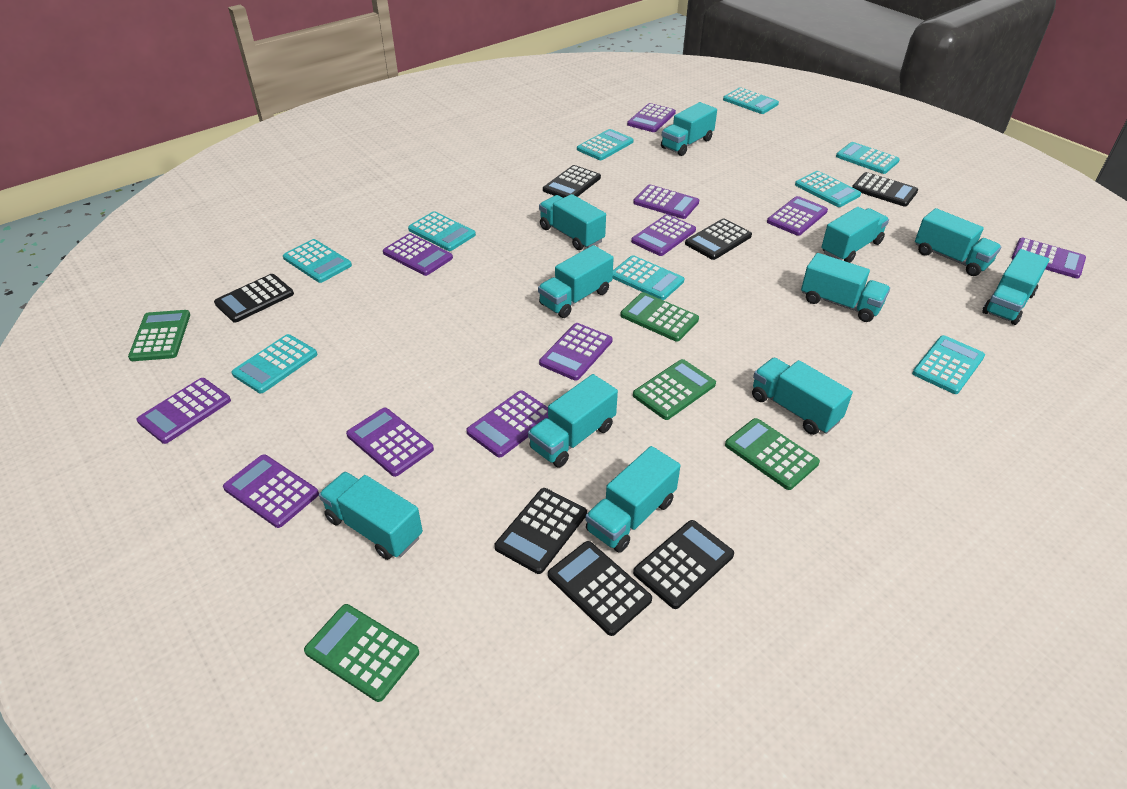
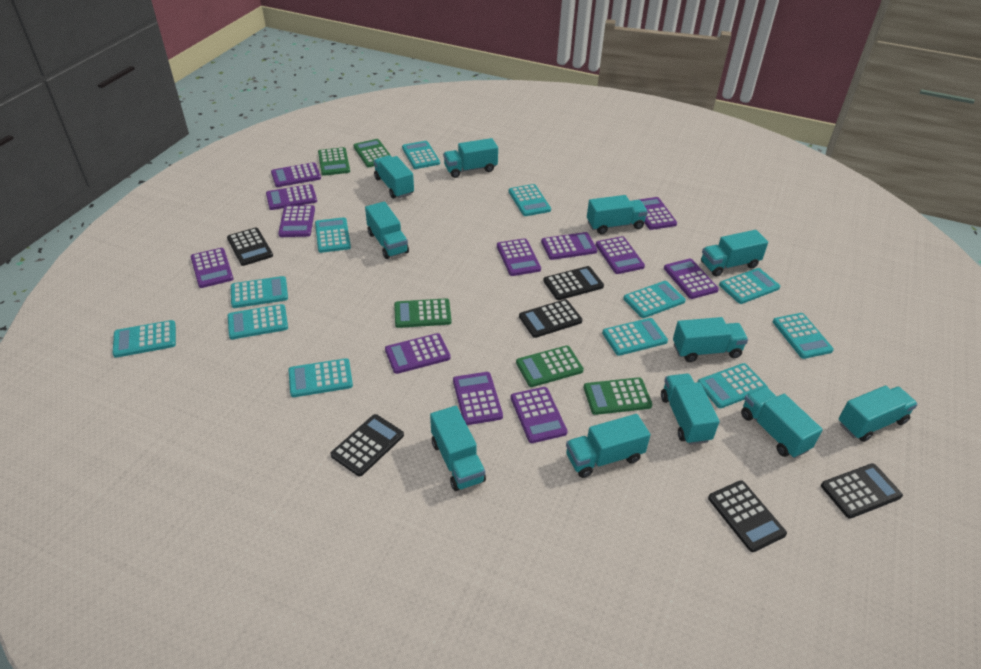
black calculator: [214,274,294,322] [494,488,587,574] [543,165,601,198] [548,541,652,636] [633,520,734,609] [685,218,752,260] [852,172,918,207] = 7 -> [227,227,273,266] [330,414,404,476] [519,299,583,338] [543,266,604,300] [708,480,787,552] [821,463,903,519] = 6
purple calculator: [136,378,231,444] [223,454,319,528] [346,408,434,477] [383,233,453,276] [466,390,548,458] [539,323,613,381] [627,103,676,132] [631,214,696,256] [633,185,699,219] [767,196,828,236] [1012,238,1086,278] = 11 -> [191,248,234,288] [266,184,317,210] [271,162,321,187] [278,205,315,237] [385,333,451,374] [453,372,503,425] [497,238,541,276] [511,387,568,443] [541,232,597,260] [596,236,645,274] [638,197,677,230] [664,258,719,299] = 12
turquoise calculator: [231,334,318,393] [283,239,352,283] [408,211,476,251] [577,129,634,160] [613,255,684,300] [723,87,779,114] [795,171,861,207] [836,142,900,174] [912,335,985,394] = 9 -> [113,320,176,358] [228,304,288,339] [231,276,288,308] [288,358,353,397] [315,217,351,253] [402,141,440,169] [509,184,551,216] [602,318,668,356] [623,281,686,318] [698,363,768,408] [719,268,780,304] [773,313,834,359] = 12

